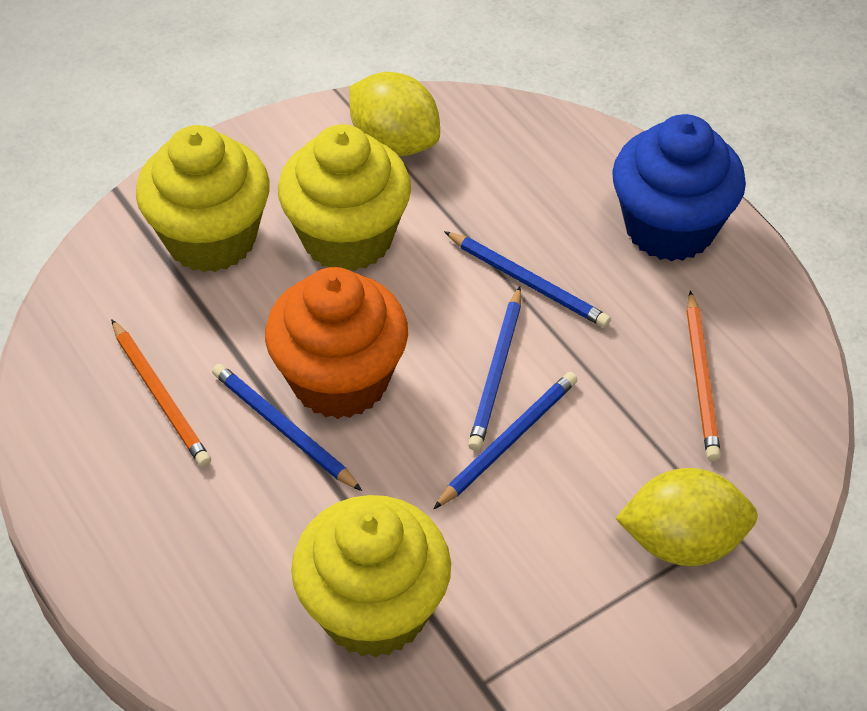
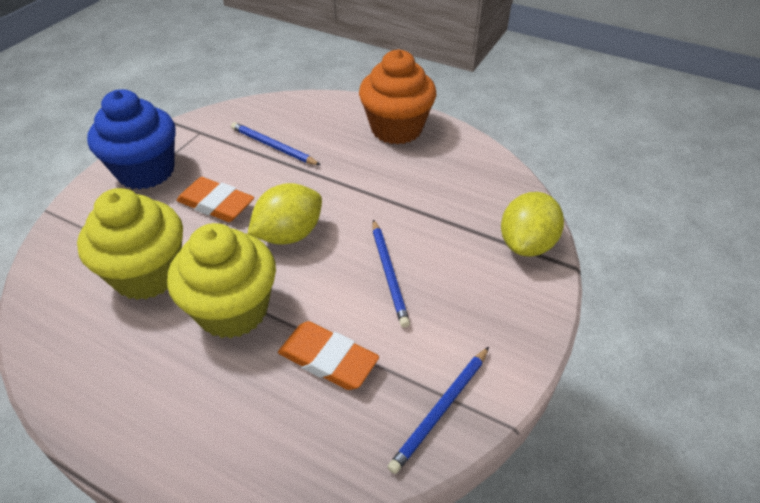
blue pencil: [212,364,362,491] [433,372,577,509] [444,231,611,327] [468,286,521,451] = 4 -> [231,122,320,165] [373,219,410,328] [387,347,489,474] = 3
orange eraser: none = 0 -> [176,177,254,222] [278,321,379,390] = 2
orange pencil: [111,319,211,467] [687,290,721,461] = 2 -> none = 0
yellow cupcake: [136,125,270,272] [278,124,411,271] [291,495,451,658] = 3 -> [77,188,183,300] [167,223,276,339] = 2

